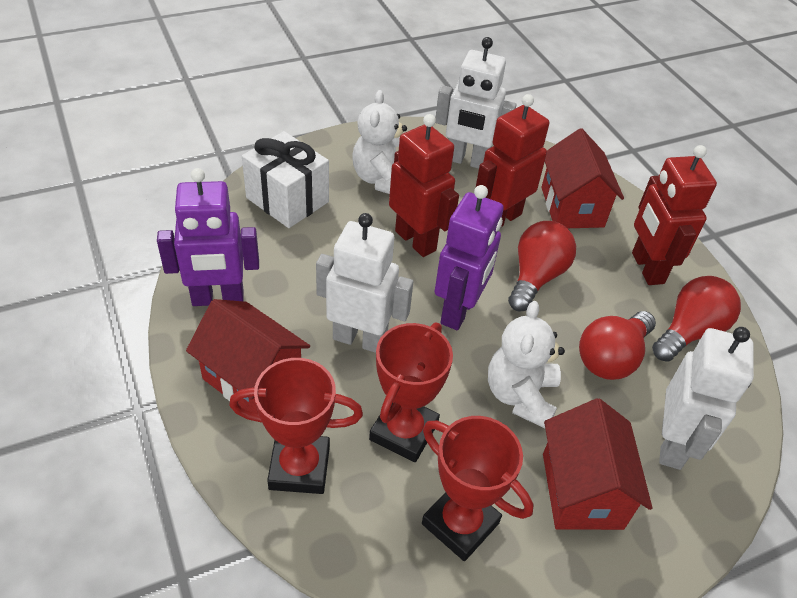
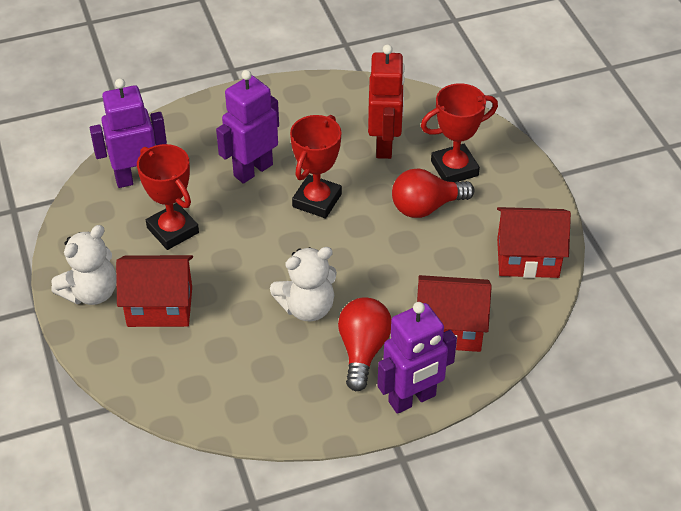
purple robot: [157,168,259,306] [435,185,504,330] = 2 -> [90,78,167,188] [216,70,279,184] [377,302,457,414] = 3
red light bulb: [508,221,576,311] [579,311,656,380] [652,276,741,362] = 3 -> [338,297,391,391] [392,168,474,218] = 2
red robot: [389,114,459,257] [476,94,549,227] [632,145,717,285] = 3 -> [368,44,405,159] = 1
white gift: [242,131,329,228] = 1 -> none = 0
white robot: [316,213,413,353] [435,37,516,169] [659,327,754,470] = 3 -> none = 0

